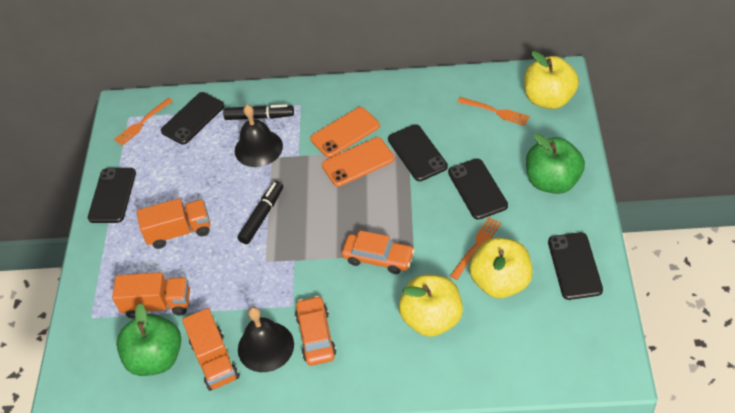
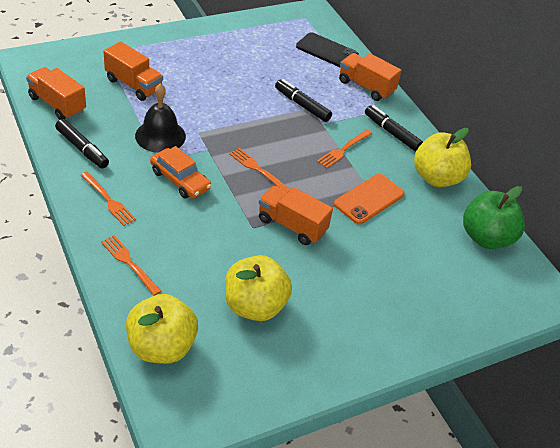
black bell: [235,105,283,167] [238,307,294,372] = 2 -> [135,84,186,153] = 1
black marker: [223,104,294,120] [237,181,283,244] = 2 -> [55,119,109,168] [275,79,332,122] [365,105,423,151] = 3
black phone: [88,168,136,223] [161,92,225,145] [388,124,448,181] [448,158,508,220] [548,232,603,300] = 5 -> [296,32,359,68] = 1
green apple: [116,303,181,376] [526,134,585,194] = 2 -> [463,186,525,249] = 1
orange car: [295,296,336,366] [342,230,415,274] = 2 -> [150,146,211,198] = 1
orange fork: [114,98,173,146] [450,217,501,280] [457,97,530,126] = 3 -> [80,172,136,226] [101,235,161,296] [229,148,291,192] [317,130,372,169] = 4
orange phone: [310,107,380,158] [322,137,395,187] = 2 -> [334,174,405,224] = 1
orange truck: [112,272,190,319] [137,198,210,249] [182,308,239,391] = 3 -> [26,67,86,120] [103,41,163,101] [259,186,333,245] [339,53,402,101] = 4

